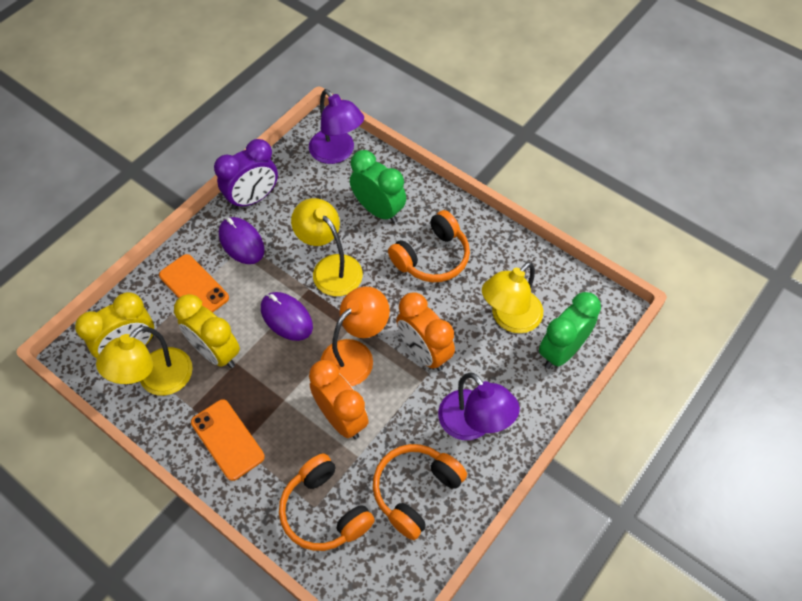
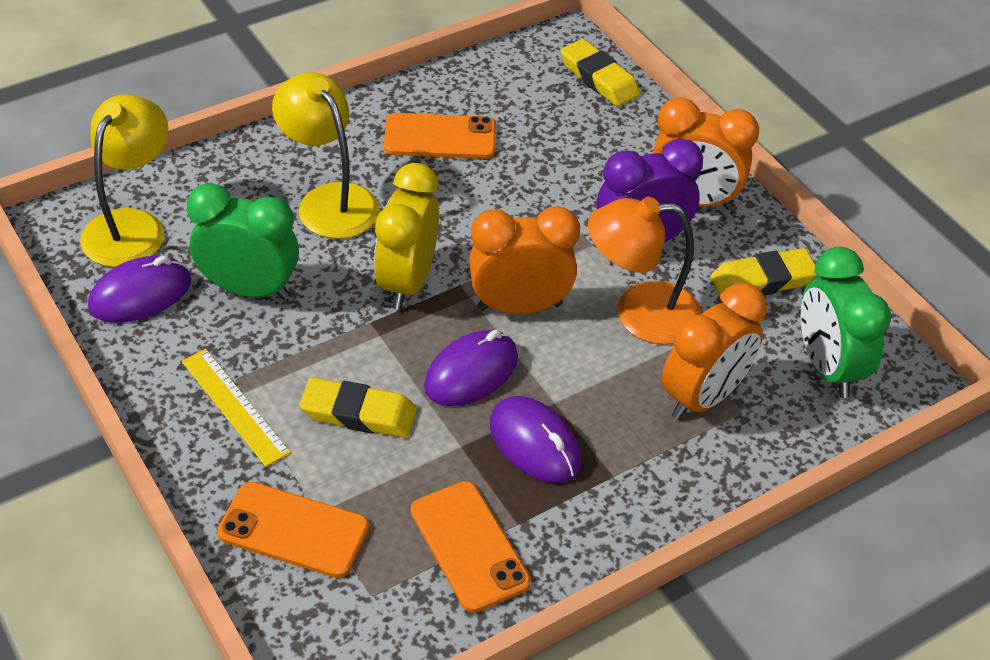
orange clock: [309,360,369,439] [396,292,455,371] = 2 -> [469,206,580,314] [652,97,759,210] [662,283,767,420] = 3
orange headphones: [279,453,375,551] [373,444,467,540] [388,210,470,282] = 3 -> none = 0
orange phone: [159,254,229,312] [191,399,265,481] = 2 -> [217,482,369,578] [384,113,496,159] [410,481,531,613] = 3
purple lamp: [309,89,364,164] [438,373,520,440] = 2 -> none = 0
purple mouse: [219,217,265,264] [261,292,313,341] = 2 -> [88,256,191,323] [424,330,518,406] [490,396,581,483] = 3
yellow clock: [75,292,154,358] [174,294,240,368] = 2 -> [374,163,439,310] = 1
yellow eraser: none = 0 -> [299,377,417,438] [560,39,640,107] [710,248,817,295] = 3
yellow lamp: [96,326,193,396] [291,198,363,296] [482,262,543,333] = 3 -> [80,94,168,267] [272,72,379,239] = 2
yellow ruler: none = 0 -> [182,349,291,467] = 1

